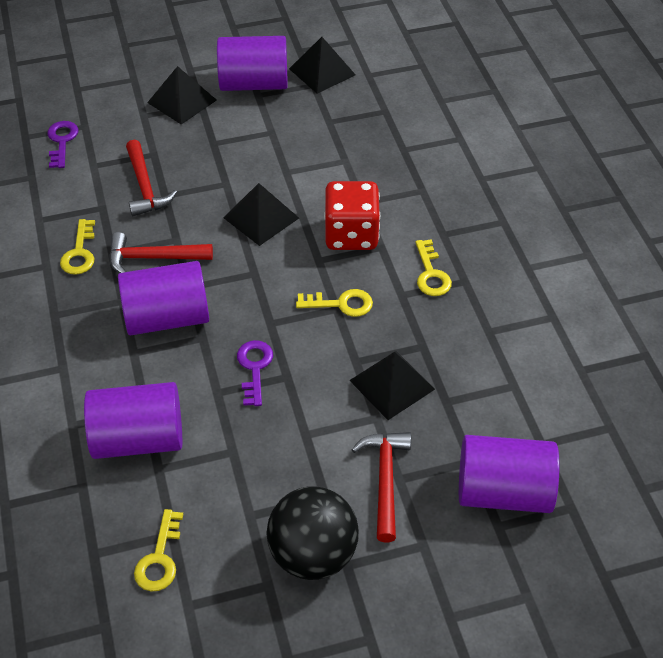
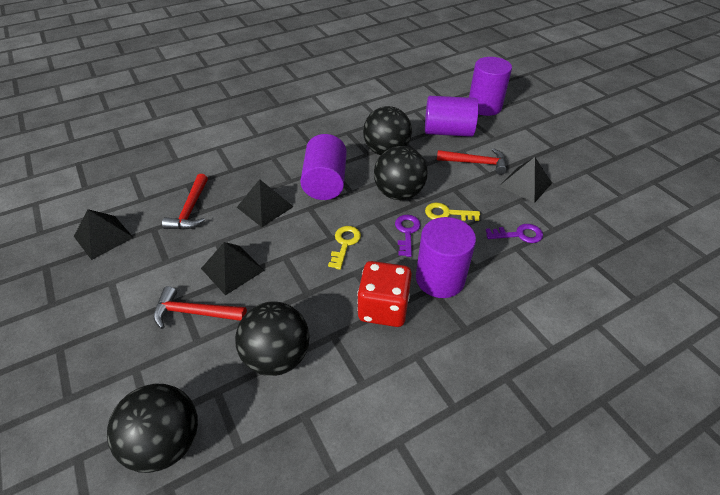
black ball: [266,486,359,580] = 1 -> [107,384,198,473] [235,302,310,376] [363,106,412,155] [374,146,428,200] = 4
yellow key: [60,219,95,275] [134,509,183,591] [296,289,373,317] [415,239,452,296] = 4 -> [328,226,361,270] [425,203,480,221] = 2

